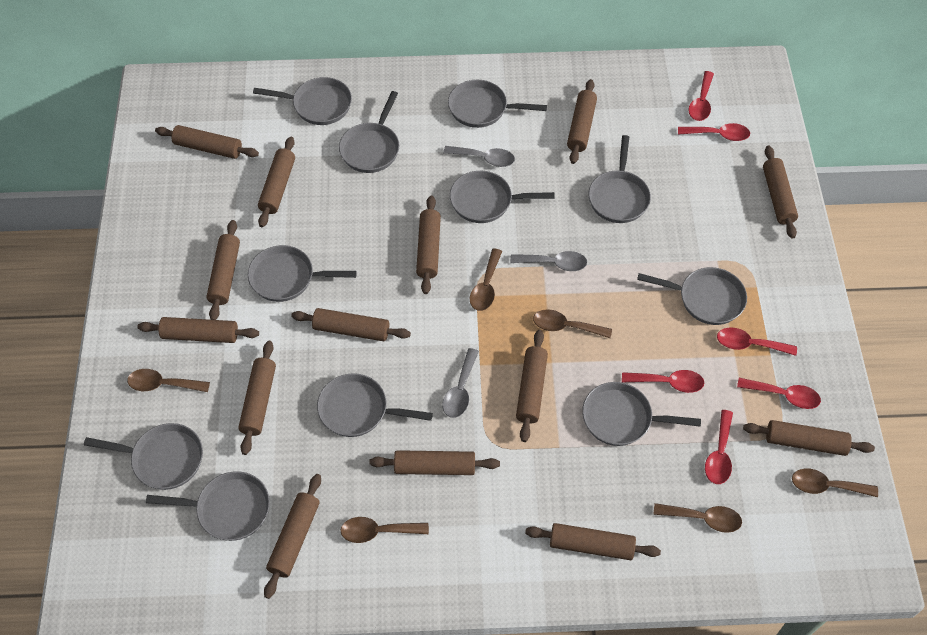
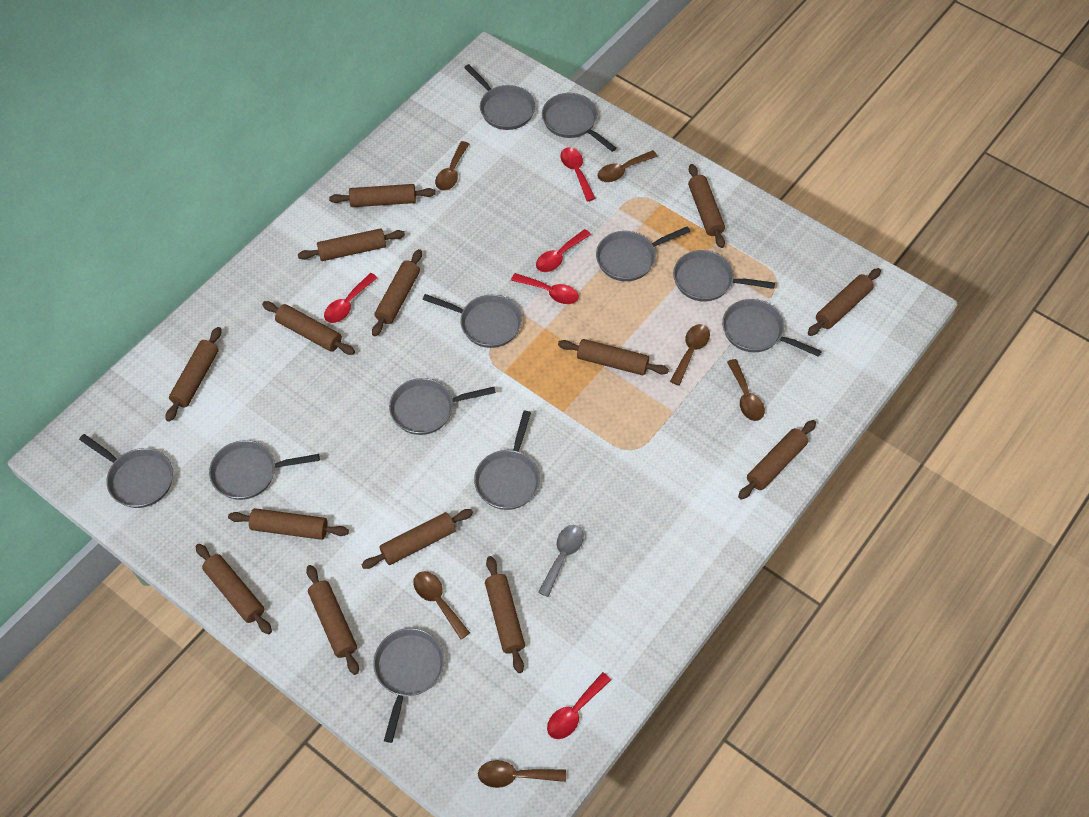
grey spoon: [442,348,479,418] [443,146,515,167] [510,251,587,271] = 3 -> [538,525,584,597] = 1
red spoon: [622,370,704,393] [678,123,750,141] [688,71,714,121] [705,410,733,484] [717,327,797,356] [737,378,821,409] = 6 -> [324,273,378,323] [511,273,579,304] [536,229,591,272] [547,672,611,739] [560,147,596,201] = 5

